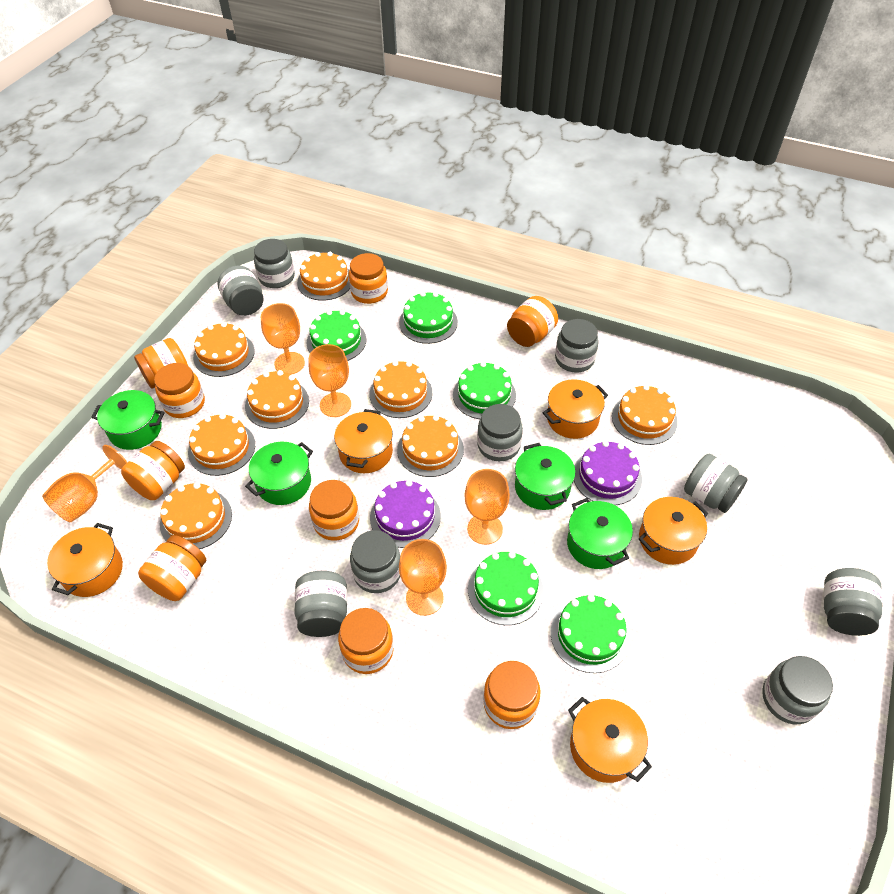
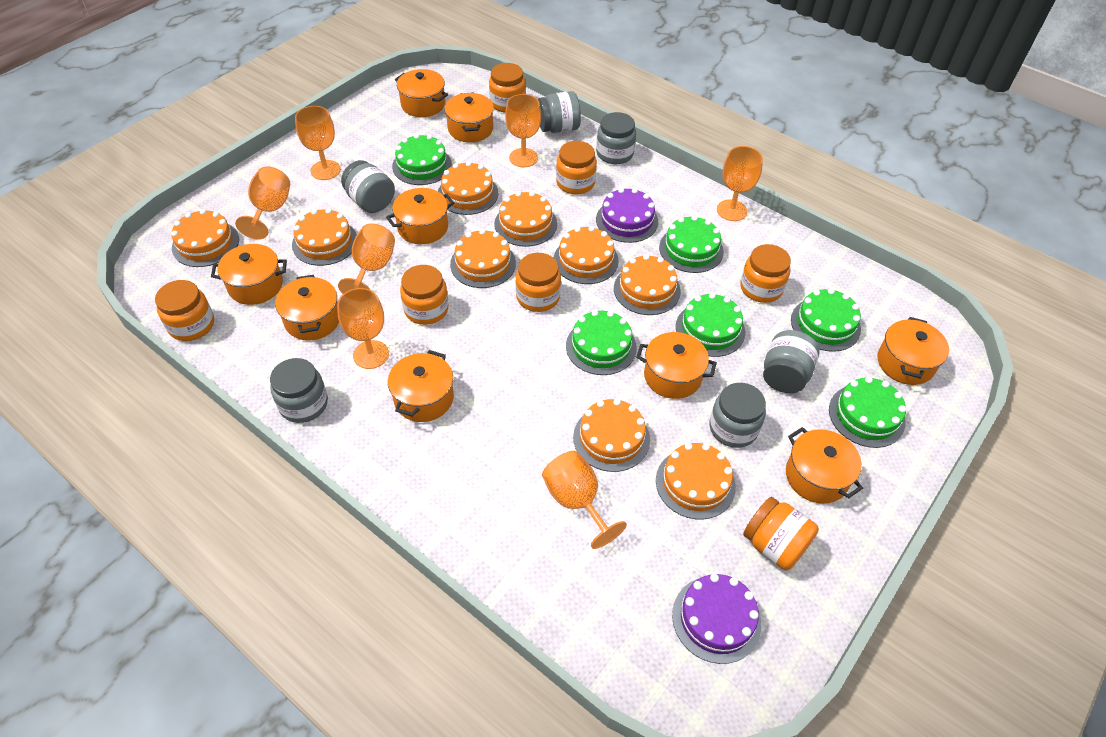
green cake: [307,310,367,361] [399,292,458,344] [453,362,516,419] [468,551,544,625] [551,595,630,673] = 5 -> [392,134,452,185] [566,310,637,375] [659,215,724,273] [676,293,745,357] [791,288,861,352] [829,377,906,448] = 6
green pot: [91,390,164,450] [245,442,313,505] [515,443,576,510] [567,498,633,569] = 4 -> none = 0
grey jar: [218,266,264,316] [254,239,295,288] [294,571,347,637] [350,530,400,593] [477,404,523,461] [555,319,599,373] [684,454,747,513] [762,656,833,724] [824,568,882,636] = 9 -> [270,358,328,423] [341,160,395,213] [538,91,581,133] [596,112,636,164] [709,383,766,448] [763,330,820,393] = 6
orange cake: [160,482,232,549] [188,413,255,476] [193,322,255,377] [245,370,309,429] [297,252,350,301] [369,361,432,418] [397,415,464,477] [612,385,678,445] = 8 -> [171,209,239,267] [292,208,357,266] [438,161,499,215] [450,229,516,288] [494,191,557,247] [554,226,619,284] [573,398,650,472] [614,254,681,315] [656,443,736,519] = 9
orange goblet: [42,445,127,522] [261,303,305,375] [309,344,351,417] [399,539,447,616] [465,469,510,545] = 5 -> [235,166,290,240] [295,106,341,180] [337,288,389,369] [338,223,395,294] [505,94,541,167] [542,451,627,549] [717,146,763,221] = 7
orange jar: [121,441,185,500] [134,338,188,389] [138,535,206,601] [154,363,205,418] [309,480,359,541] [338,608,394,674] [349,253,388,304] [483,661,540,729] [507,296,558,347] = 9 -> [155,280,214,341] [400,265,449,325] [489,63,526,112] [515,253,561,312] [556,141,597,194] [740,244,791,303] [743,497,819,571] = 7
orange pot: [47,523,123,597] [334,409,393,473] [543,379,608,439] [568,697,652,783] [639,497,708,565] = 5 -> [211,244,287,305] [275,275,339,341] [386,188,454,244] [388,350,454,422] [395,69,448,117] [445,92,494,142] [636,332,717,399] [786,427,863,504] [878,317,949,385] = 9

